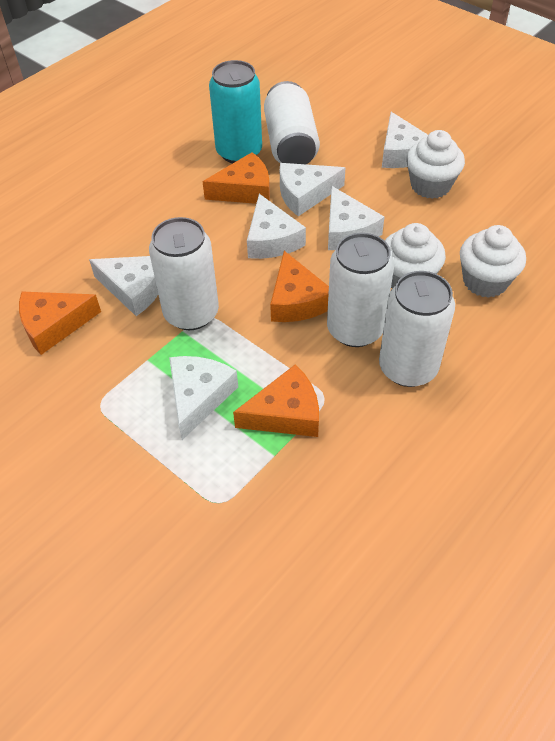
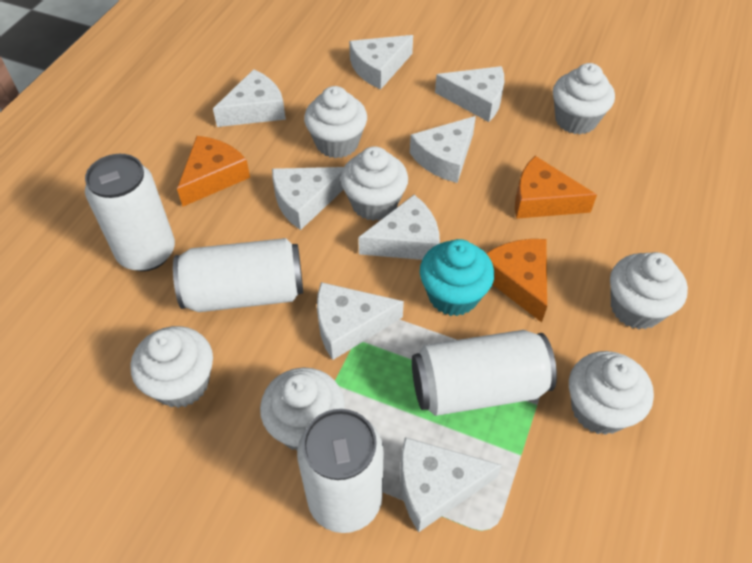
orange cheese: [19,292,101,355] [202,152,270,204] [233,365,319,437] [270,251,329,322] = 4 -> [177,136,250,207] [486,239,547,323] [515,156,597,219] = 3
turquoise can: [209,60,262,163] = 1 -> none = 0
turquoise cupcake: none = 0 -> [420,239,494,316] = 1
white cheese: [89,256,158,316] [169,356,238,440] [247,194,306,259] [280,163,345,216] [328,186,384,250] [382,112,428,168] = 6 -> [213,69,286,127] [272,167,344,230] [317,282,404,360] [349,35,413,89] [358,195,440,260] [400,437,502,532] [410,116,476,183] [435,66,504,122] = 8
white cupcake: [385,223,446,288] [406,130,465,199] [460,225,526,298] = 3 -> [131,326,213,408] [260,367,345,450] [304,86,367,158] [341,146,408,221] [553,63,615,134] [569,351,654,435] [610,252,688,329] = 7

